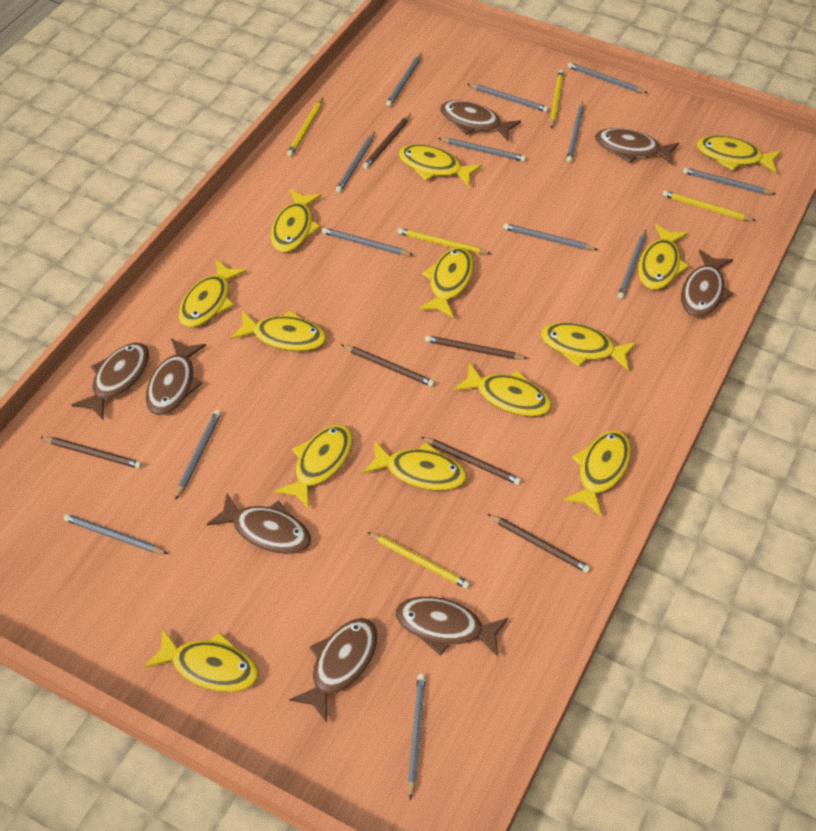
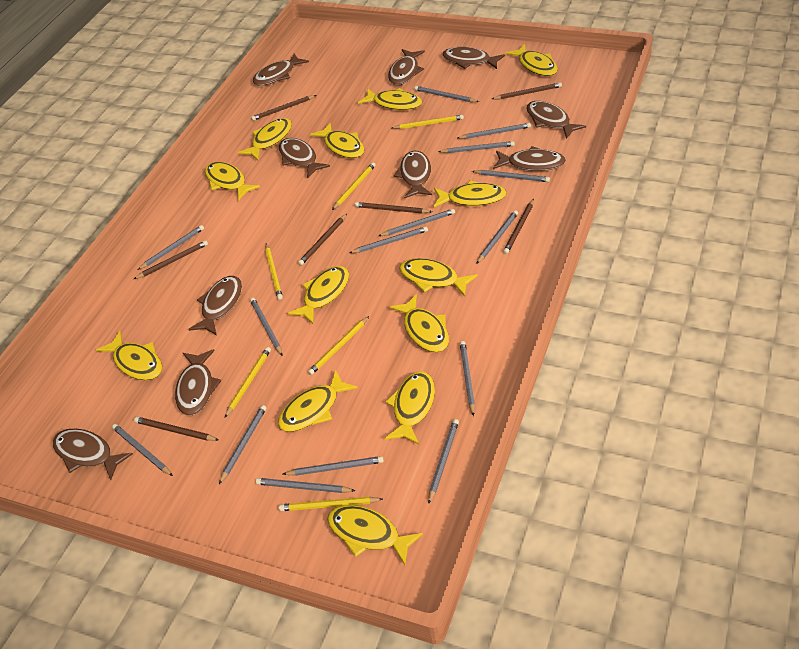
brown fish: [72,342,149,420] [146,338,206,415] [207,494,311,554] [289,618,378,722] [396,597,508,657] [440,100,521,141] [595,128,679,165] [681,250,734,318] = 8 -> [53,428,133,480] [175,349,222,415] [188,276,242,335] [253,53,309,85] [279,138,330,178] [388,49,425,85] [394,151,432,198] [442,47,505,69] [493,146,566,171] [526,101,586,139] = 10
brown pencil: [40,437,142,469] [342,345,435,387] [363,114,411,169] [421,437,521,485] [425,335,528,359] [487,514,591,573] = 6 -> [134,240,208,279] [134,417,218,441] [251,95,316,121] [298,214,347,266] [355,202,432,214] [492,82,562,99] [503,199,534,254] = 7
grey pencil: [64,514,168,554] [175,410,221,500] [322,227,413,256] [336,132,375,193] [386,53,422,107] [408,674,426,800] [438,138,526,162] [468,84,549,112] [503,223,598,250] [566,101,584,162] [568,62,647,93] [618,229,646,299] [683,168,775,195] = 13 -> [112,424,173,476] [137,225,204,270] [219,405,267,484] [250,298,282,355] [256,478,355,493] [283,456,384,476] [350,226,428,253] [379,209,455,236] [414,86,479,102] [428,419,459,504] [438,141,515,153] [458,123,531,139] [460,341,475,416] [472,170,550,182] [476,210,518,264] = 15
yellow pencil: [287,98,323,157] [367,532,470,589] [398,228,491,254] [550,70,564,129] [663,190,756,221] = 5 -> [225,347,271,417] [265,243,283,300] [279,497,383,511] [308,316,369,375] [332,162,376,210] [392,115,464,129] = 6

